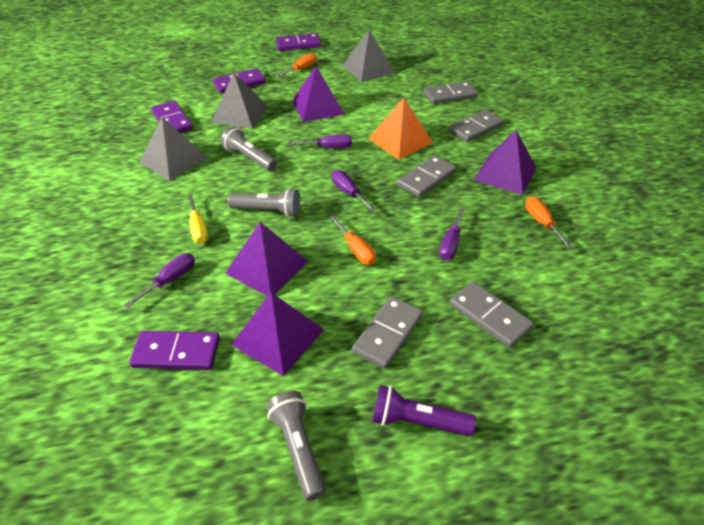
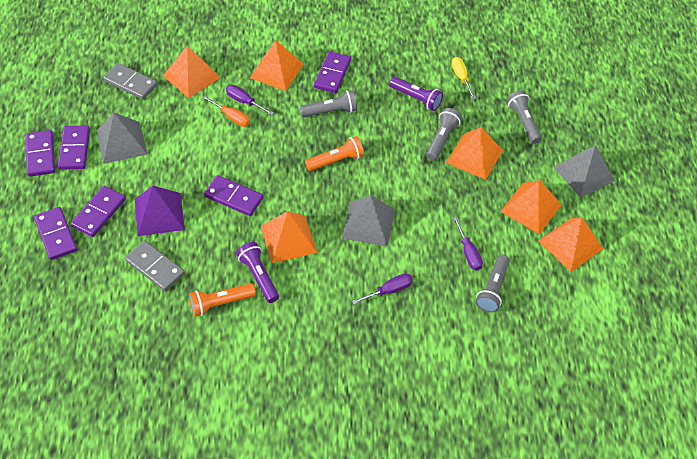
grey domino: [352,296,423,369] [397,155,456,198] [423,81,478,105] [448,109,504,142] [450,281,534,348] = 5 -> [103,63,158,100] [125,240,185,291] = 2
grey flashlight: [221,126,277,171] [227,188,300,217] [266,391,326,501] = 3 -> [300,90,357,117] [426,108,462,161] [476,254,510,312] [507,90,542,144] = 4
orange flashlight: none = 0 -> [189,283,256,317] [305,136,364,171] = 2
orange pyramid: [368,98,433,159] = 1 -> [163,46,221,98] [250,40,304,91] [261,211,318,263] [446,127,503,180] [500,180,561,234] [538,217,603,272] = 6
orange screwdriver: [276,53,317,77] [329,215,376,265] [525,197,573,249] = 3 -> [202,96,250,127] = 1
purple domino: [129,331,220,370] [151,101,193,133] [213,69,266,94] [276,33,321,51] = 4 -> [26,130,55,177] [34,207,77,260] [58,125,90,170] [71,186,126,237] [204,175,263,216] [314,51,351,93] = 6
purple flashlight: [372,385,476,436] = 1 -> [236,242,279,303] [389,76,443,111] = 2
purple pyramid: [225,222,308,296] [231,292,324,376] [292,66,345,122] [474,130,536,195] = 4 -> [135,186,185,236] = 1
purple screwdriver: [124,253,195,308] [288,135,352,148] [332,170,376,212] [439,207,465,260] = 4 -> [226,85,274,115] [352,273,413,304] [453,217,483,270] = 3

